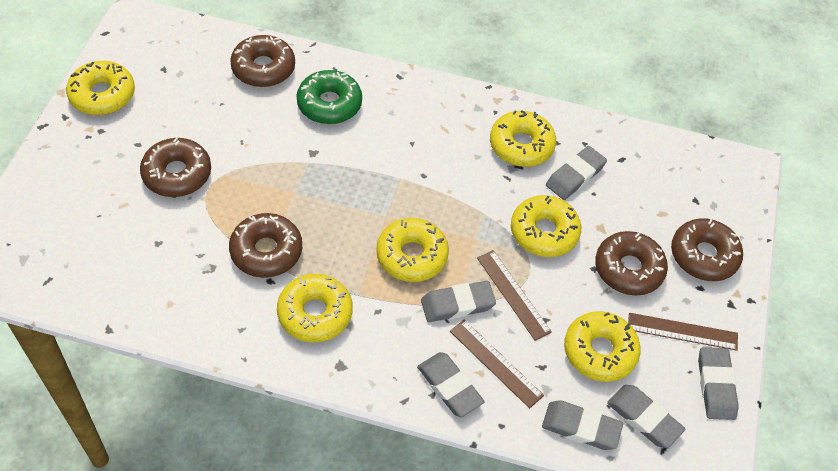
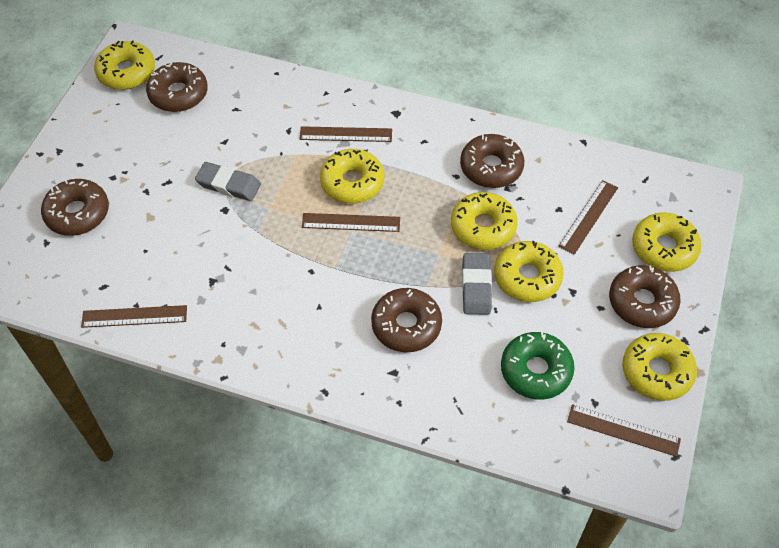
brown ruler: [450,320,544,408] [477,250,552,341] [628,313,738,351] = 3 -> [81,305,187,328] [299,126,392,142] [302,213,400,232] [558,180,618,255] [567,404,681,457] = 5
grey eraser: [417,352,485,417] [421,281,496,322] [542,400,623,450] [546,146,607,200] [607,385,685,448] [698,347,739,420] = 6 -> [195,162,261,201] [462,253,492,315] = 2

